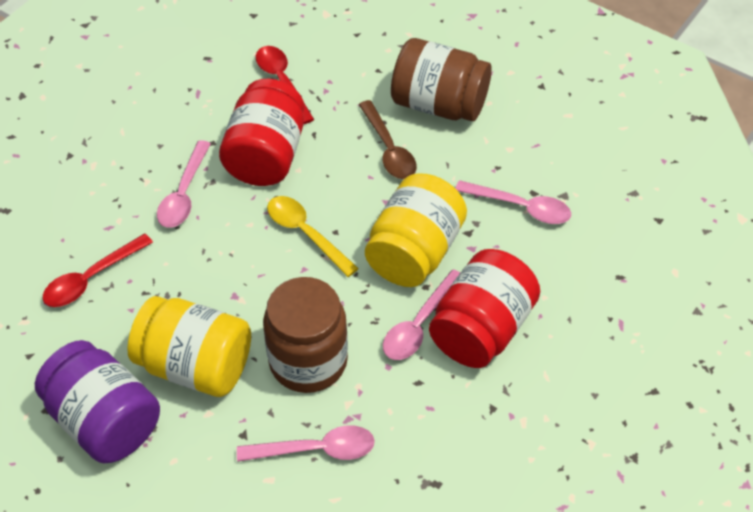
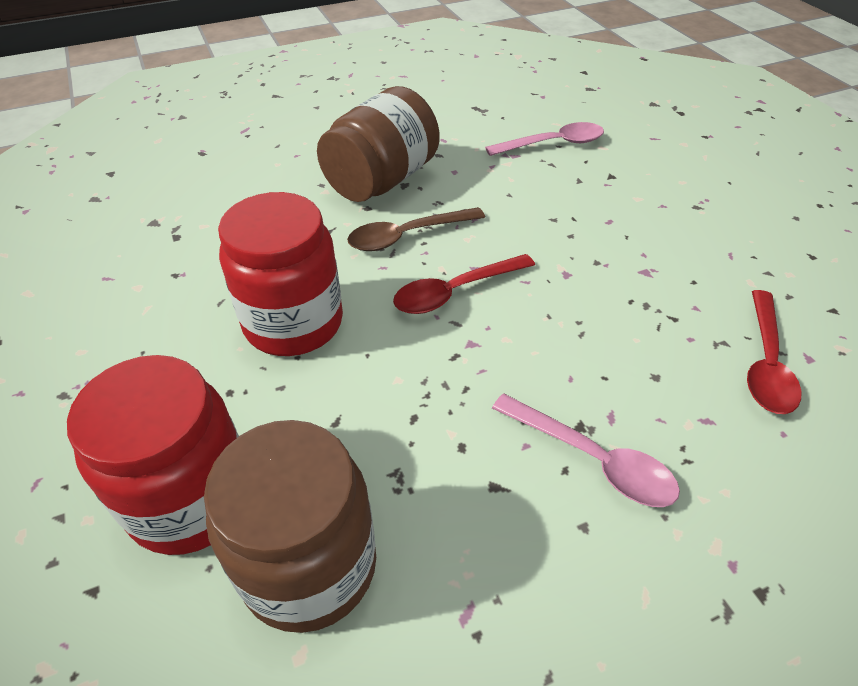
pink spoon: [157,140,211,228] [237,425,375,462] [383,269,460,360] [455,180,571,224] = 4 -> [485,122,604,156] [492,393,680,507] = 2
purple jar: [35,340,160,463] = 1 -> none = 0
yellow jar: [127,296,251,397] [365,173,467,287] = 2 -> none = 0
yellow spoon: [267,196,359,277] = 1 -> none = 0

